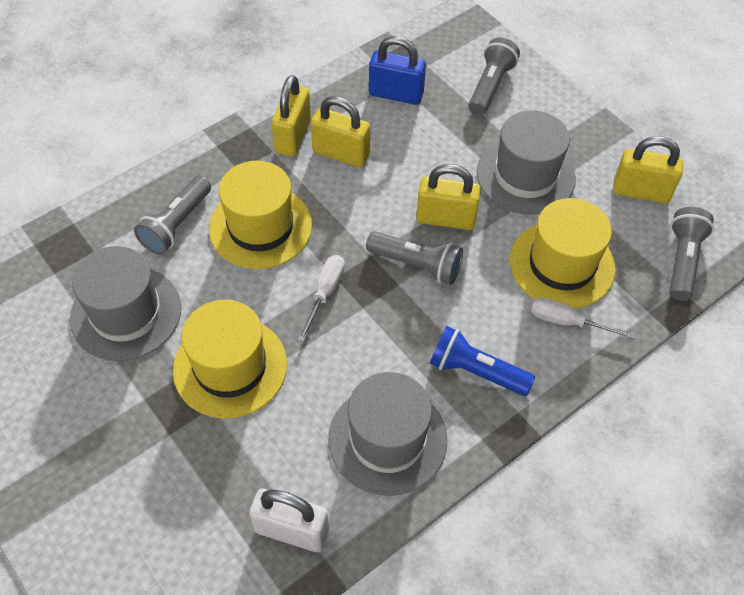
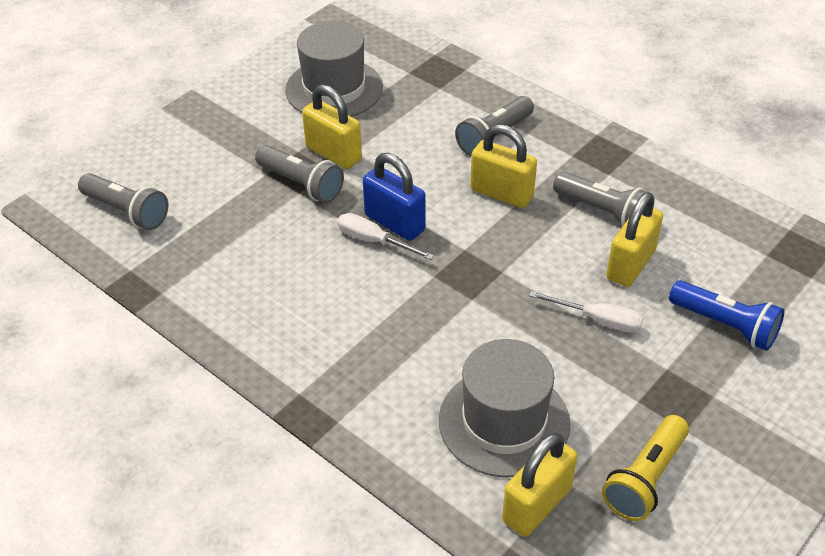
grey hat: [70,246,181,361] [329,372,447,496] [477,110,576,215] = 3 -> [285,21,383,117] [439,339,570,478] = 2
white padlock: [249,488,329,552] = 1 -> none = 0
yellow flashlight: none = 0 -> [602,415,689,521] = 1
yellow hat: [173,300,287,419] [209,161,312,269] [510,198,616,309] = 3 -> none = 0

